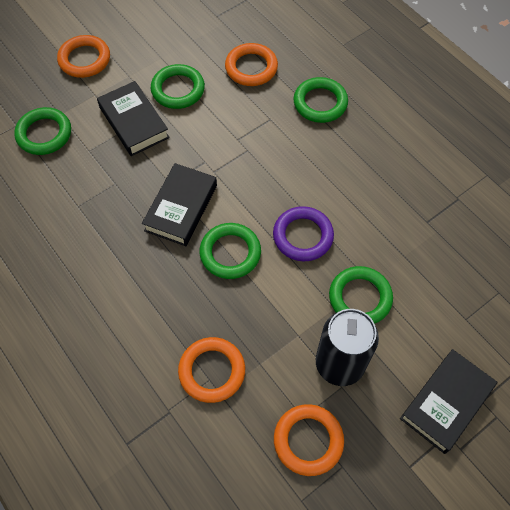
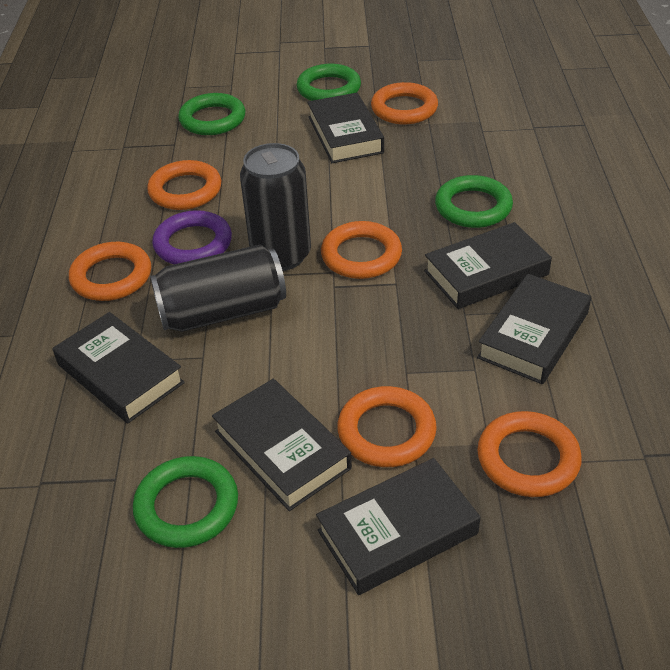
black book: [97,81,170,156] [142,163,217,246] [400,349,497,454] = 3 -> [52,312,185,423] [212,379,352,511] [307,93,384,163] [316,458,480,595] [424,222,552,309] [477,274,591,384] = 6
black can: [316,309,379,386] = 1 -> [150,244,286,332] [240,143,311,271] = 2
green ring: [14,107,71,155] [151,64,205,109] [199,223,261,279] [293,77,348,123] [329,266,393,324] = 5 -> [133,456,238,548] [178,93,245,135] [297,64,361,101] [435,175,513,228] = 4
orange ring: [57,35,110,78] [178,337,245,403] [225,43,278,86] [274,404,344,476] = 4 -> [69,242,151,301] [147,160,221,210] [321,221,402,279] [337,386,437,467] [371,82,438,124] [477,411,582,497] = 6

